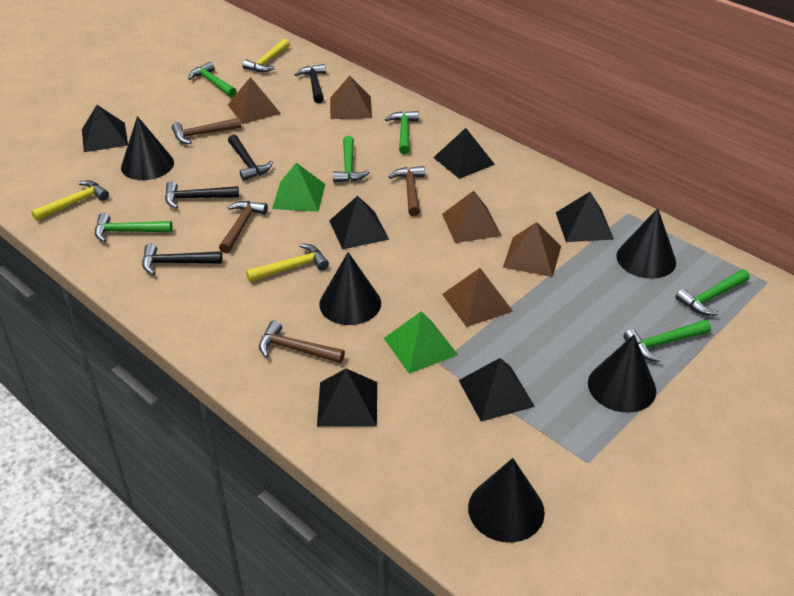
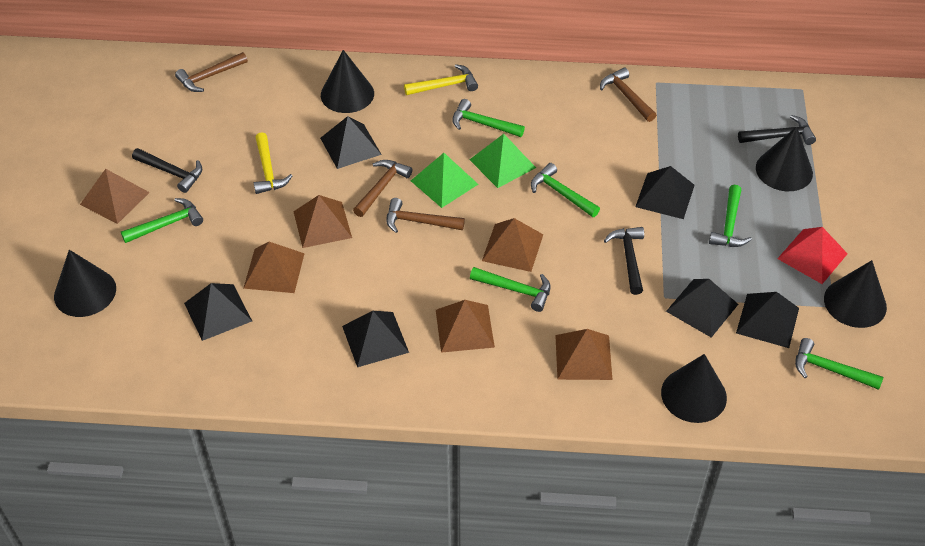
black hammer: [142,244,222,275] [165,181,239,209] [228,135,273,181] [294,64,326,103] = 4 -> [132,148,202,193] [604,227,644,295] [738,115,816,145] = 3
brown pyramid: [228,77,281,124] [330,76,372,119] [442,191,502,243] [442,268,513,327] [503,222,561,277] = 5 -> [80,169,150,224] [243,242,305,293] [294,195,352,248] [436,300,495,353] [482,218,543,272] [555,329,613,380] = 6
red pyramid: none = 0 -> [777,227,848,284] = 1
yellow hammer: [31,180,109,221] [242,39,290,72] [246,244,329,282] = 3 -> [254,132,292,194] [404,64,478,95] = 2

